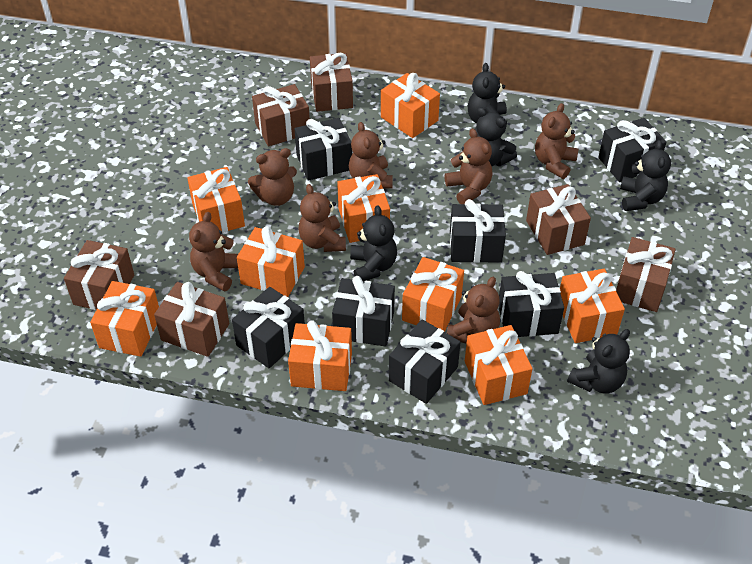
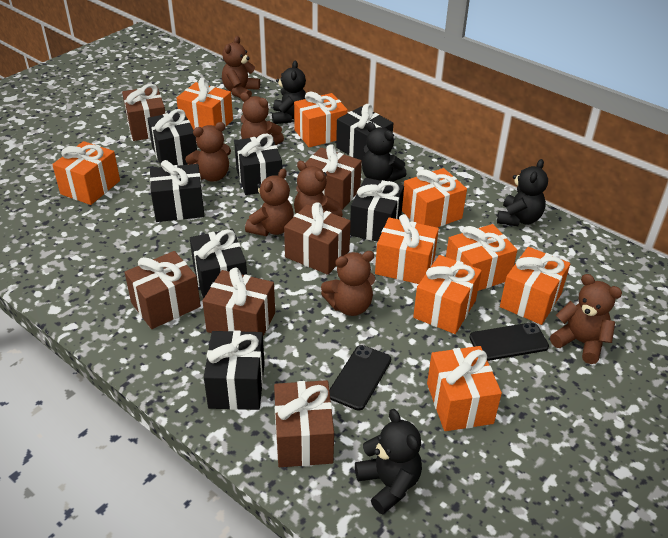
black phone: none = 0 -> [329,345,391,411] [469,322,549,361] = 2
black teddy bear: [350,205,397,281] [468,63,507,132] [474,107,517,166] [567,329,630,394] [620,140,671,211] = 5 -> [272,61,306,124] [355,409,422,515] [362,122,407,182] [497,159,548,226] = 4

